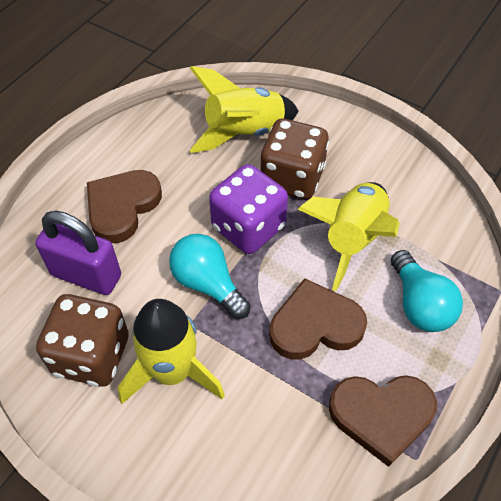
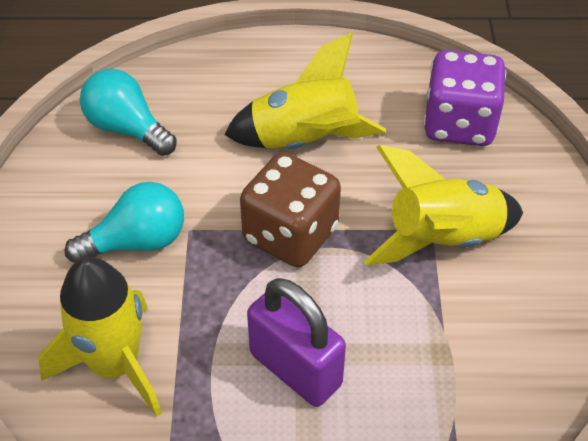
brown dice: [36,294,129,387] [261,119,329,199] = 2 -> [240,152,341,267] = 1
brown heart: [87,170,162,243] [270,278,367,360] [329,375,437,467] = 3 -> none = 0

